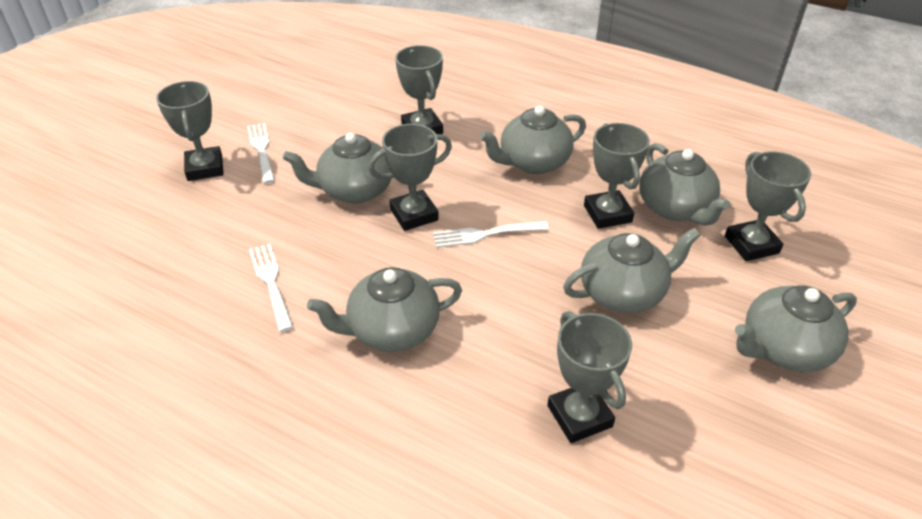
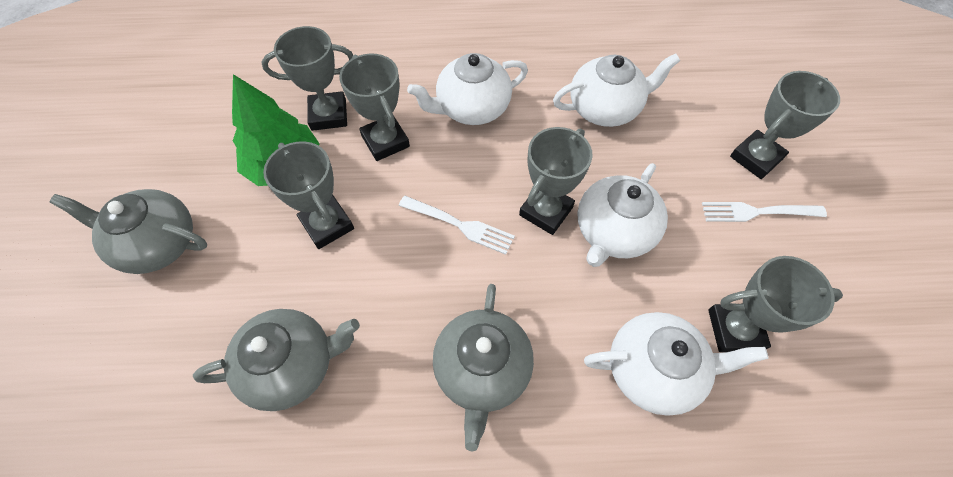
green tree: none = 0 -> [232,74,319,186] = 1
grey teapot: [283,133,394,203] [307,267,462,352] [479,105,586,174] [563,228,701,313] [639,143,730,226] [735,285,857,372] = 6 -> [49,189,207,274] [193,309,360,411] [433,284,534,452] = 3
white fork: [247,123,275,184] [249,244,293,332] [433,221,549,248] = 3 -> [399,196,515,255] [702,202,827,222] = 2
white teapot: none = 0 -> [407,53,528,125] [553,53,680,127] [577,163,668,267] [584,312,768,416] = 4

